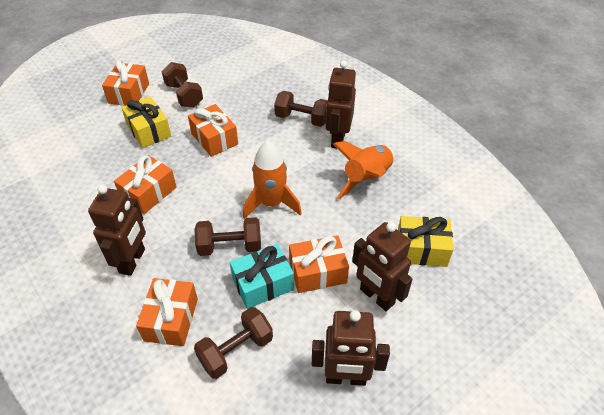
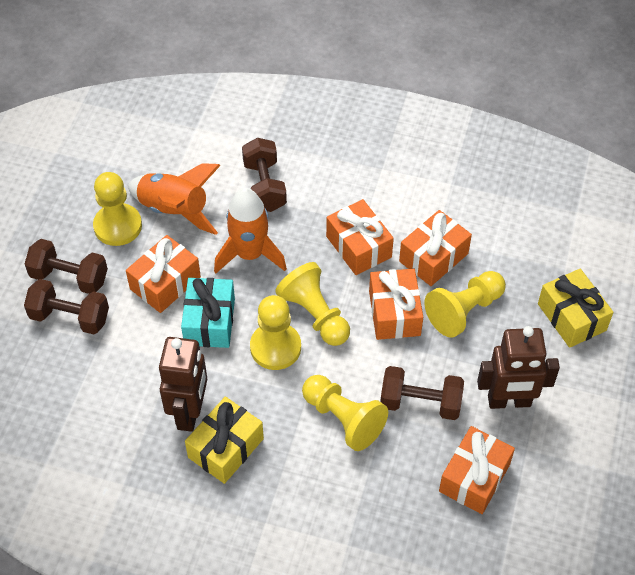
brown robot: [88,185,146,276] [312,310,390,386] [326,60,356,148] [352,222,412,311] = 4 -> [159,337,207,432] [477,326,560,409] = 2
yellow pawn: none = 0 -> [93,172,142,246] [250,295,301,370] [275,262,350,346] [302,375,388,451] [424,271,506,338] = 5

